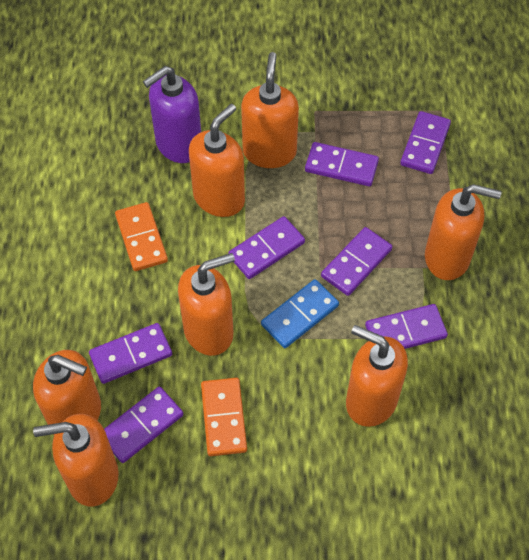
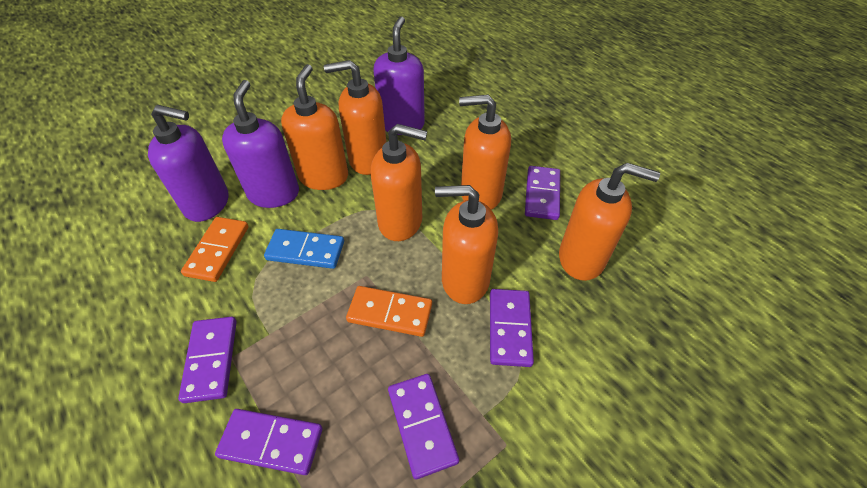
orange soap dispenser: [33,350,101,435] [33,414,119,507] [178,253,235,356] [189,104,245,217] [241,52,299,168] [346,325,408,427] [425,184,502,280] = 7 -> [281,64,348,190] [324,60,386,175] [371,124,427,241] [435,185,498,304] [459,95,511,210] [559,163,660,281] = 6
purple domino: [89,323,172,384] [104,386,183,463] [228,216,305,279] [305,142,379,186] [321,227,392,296] [365,304,448,349] [400,111,451,174] = 7 -> [178,317,237,403] [215,409,323,475] [388,374,459,479] [490,289,534,367] [525,166,560,220] = 5
purple soap dispenser: [143,66,201,163] = 1 -> [148,105,228,222] [222,80,299,208] [373,16,425,135] = 3

